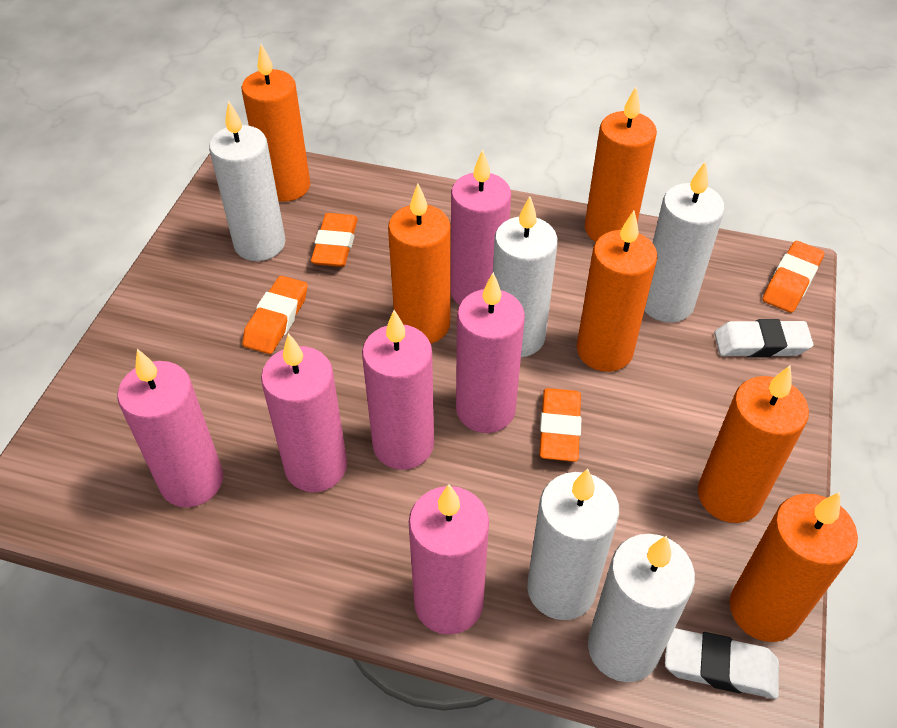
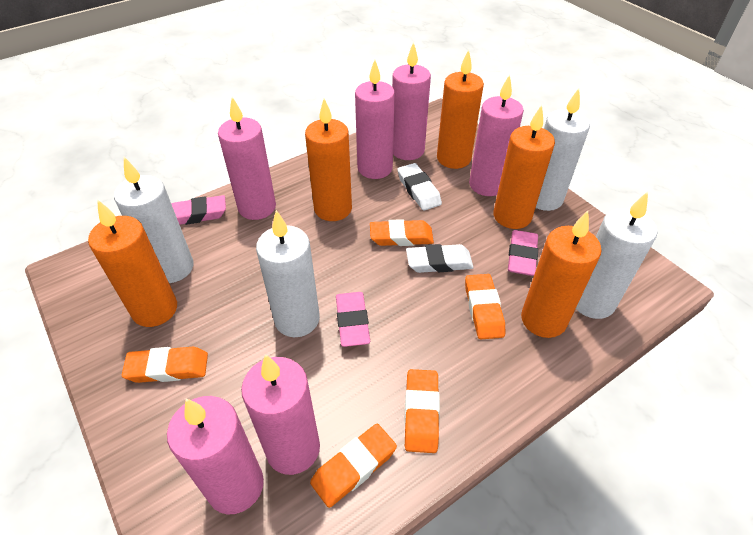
orange candle: [241,44,310,202] [388,184,451,344] [577,211,657,372] [585,87,657,242] [698,366,809,523] [730,492,858,642] = 6 -> [88,199,177,327] [305,99,352,221] [437,50,484,169] [493,105,555,229] [521,211,602,338] = 5
orange eraser: [242,276,308,354] [311,213,358,267] [539,388,582,462] [762,241,824,313] = 4 -> [122,347,208,383] [310,424,397,508] [370,219,434,246] [404,369,440,453] [465,274,505,339] = 5
pink eraser: none = 0 -> [172,195,226,225] [336,292,370,347] [508,230,538,276] = 3
white candle: [209,100,286,261] [493,196,558,357] [527,469,619,620] [588,534,695,682] [644,161,725,323] = 5 -> [114,157,194,283] [256,210,320,337] [536,88,590,211] [576,192,657,319] = 4

